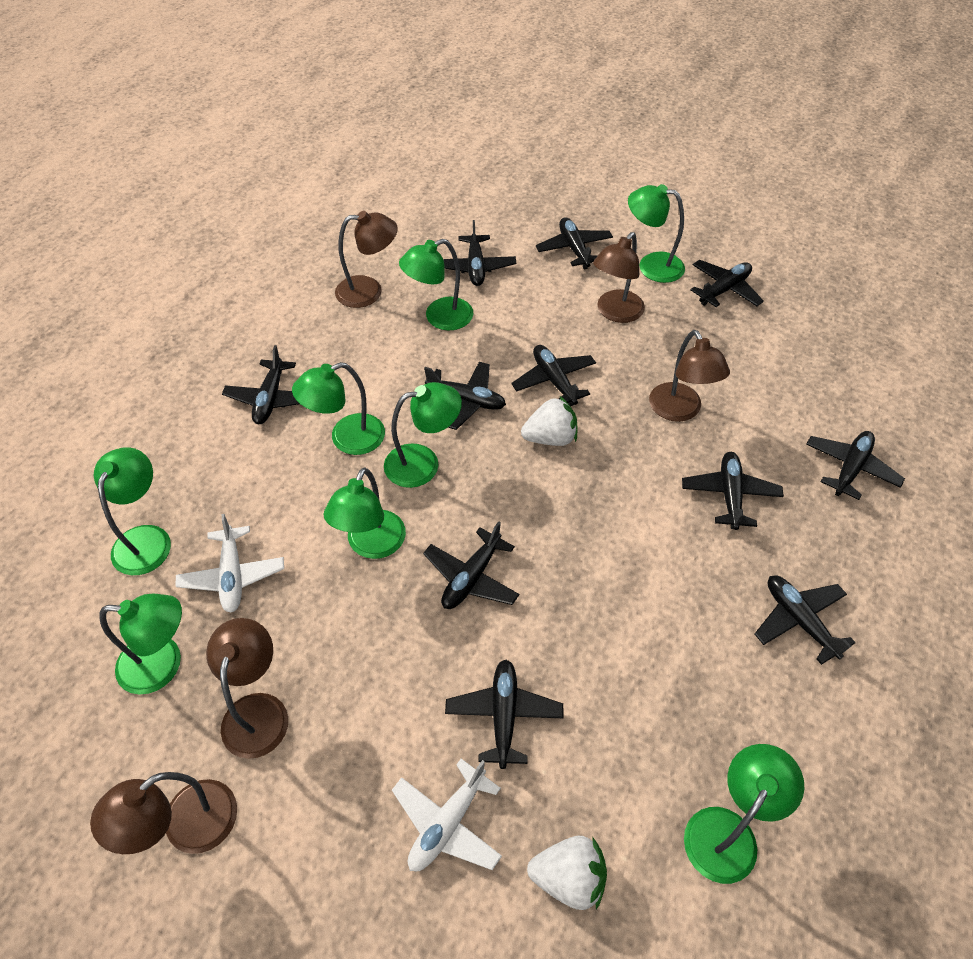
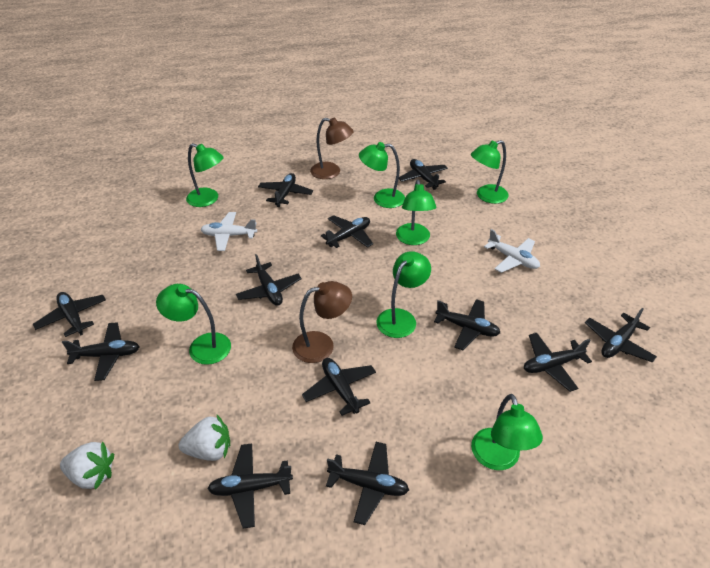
black plane: [222,345,300,424] [423,521,519,609] [424,362,506,430] [443,220,516,286] [445,659,564,769] [511,345,596,406] [536,217,613,269] [682,452,784,530] [690,260,764,307] [755,575,855,665] [806,431,905,500] = 11 -> [33,292,106,337] [62,322,139,381] [207,443,293,529] [236,254,302,306] [258,173,313,207] [302,358,376,416] [321,215,373,248] [326,442,409,525] [399,159,448,190] [434,299,500,350] [524,333,592,392] [585,308,657,362] = 12
brown lamp: [90,772,237,854] [206,618,288,759] [335,211,398,308] [593,232,645,323] [649,330,730,422] = 5 -> [292,281,352,363] [310,118,354,179] = 2
green lamp: [94,447,171,575] [100,594,182,695] [292,362,385,455] [324,468,406,559] [384,382,462,488] [399,239,473,331] [628,184,685,283] [684,744,804,884] = 8 -> [156,284,231,365] [186,143,224,207] [359,142,405,208] [376,251,431,338] [396,180,437,245] [471,140,509,204] [471,394,543,470] = 7

